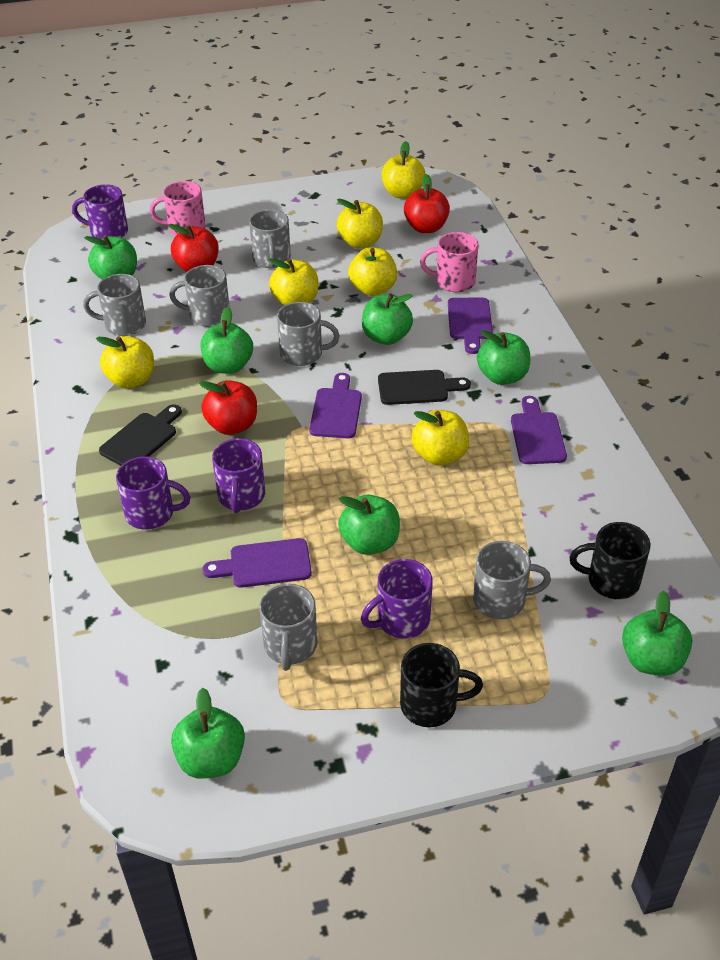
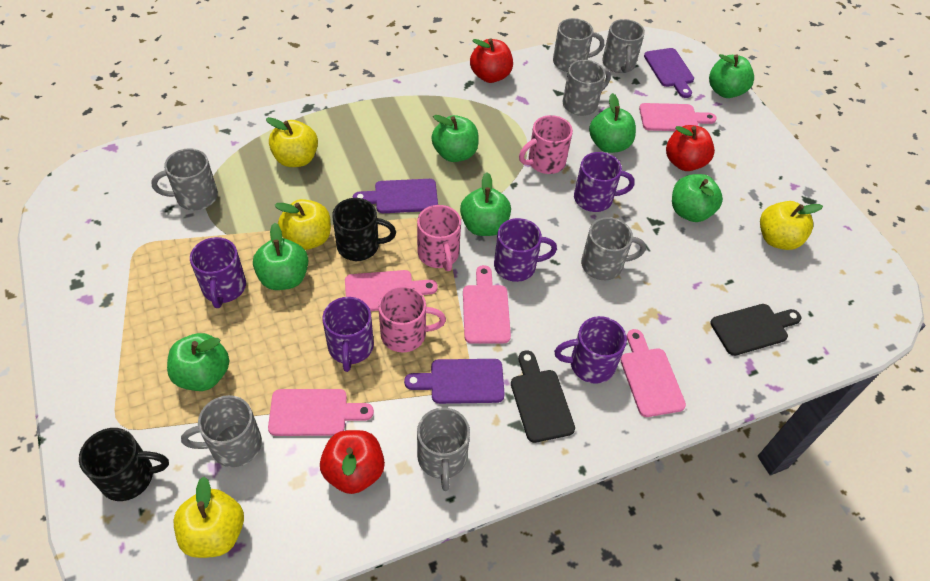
grey mug: [83,274,146,336] [169,265,230,327] [249,209,291,268] [259,584,317,671] [277,302,340,366] [473,541,551,619] = 6 -> [151,148,218,210] [181,395,262,467] [417,407,470,491] [553,18,604,72] [563,60,611,116] [581,217,646,280] [602,19,645,73] = 7
pink cutting board: none = 0 -> [268,389,374,436] [345,270,438,311] [463,265,511,344] [620,329,686,417] [639,103,717,131] = 5
pink mug: [150,181,206,236] [420,232,479,292] = 2 -> [378,286,446,352] [417,205,461,271] [519,115,573,174] = 3
purple cutting board: [202,538,312,588] [309,373,362,438] [448,298,493,354] [511,396,567,464] = 4 -> [353,179,438,213] [404,359,505,404] [644,48,694,98] = 3
purple mug: [72,184,128,239] [116,456,190,530] [212,438,265,513] [361,559,433,638] = 4 -> [190,237,246,308] [322,297,374,372] [494,218,557,282] [554,316,627,384] [574,152,635,212] = 5
yellow apple: [96,336,154,389] [268,258,318,305] [336,199,383,248] [348,247,397,296] [381,141,425,198] [411,410,469,466] = 6 -> [174,476,244,558] [266,117,318,167] [274,199,331,250] [760,201,823,250] = 4

